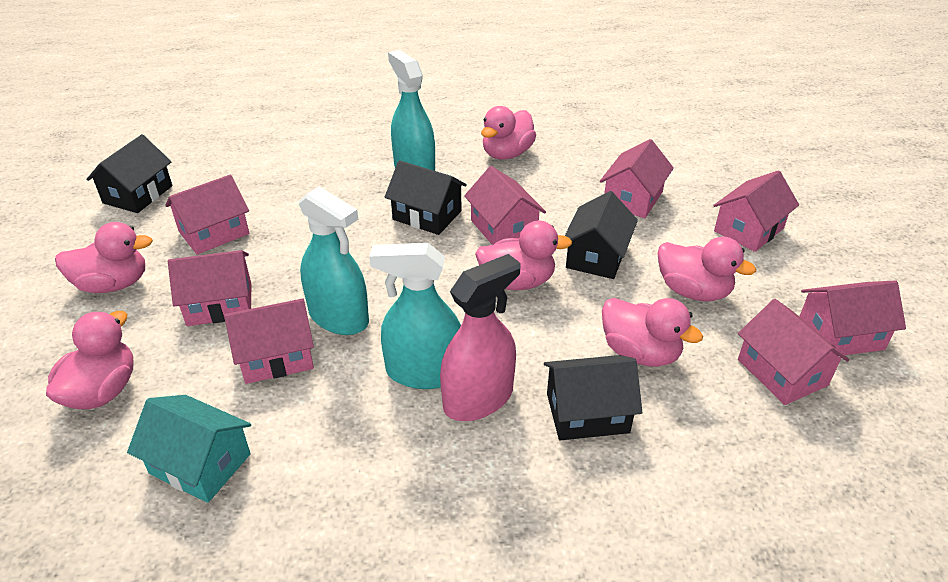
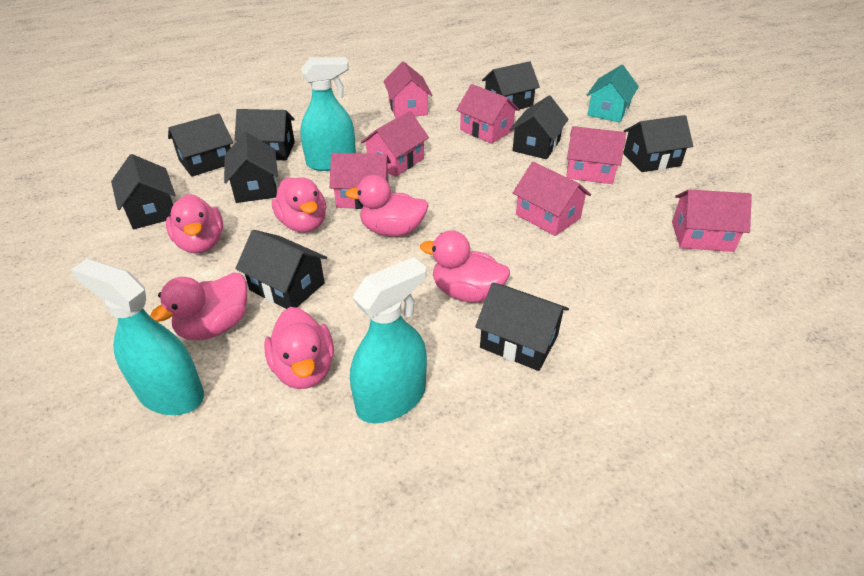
black house: [86,134,172,213] [385,160,467,235] [544,355,643,440] [565,191,638,279] = 4 -> [111,154,175,229] [168,114,233,177] [224,132,278,203] [235,109,295,160] [235,230,327,309] [475,283,569,371] [482,61,540,109] [509,96,569,159] [623,115,693,172] = 9
pink house: [165,175,249,255] [168,250,251,326] [224,299,314,384] [464,166,546,245] [600,139,674,218] [713,170,799,252] [738,299,849,405] [799,280,906,355] = 8 -> [329,153,391,209] [361,111,429,177] [383,61,432,118] [456,84,520,144] [513,162,591,236] [566,126,626,184] [672,190,752,252] = 7
pink spray bottle: [440,254,521,421] = 1 -> none = 0

